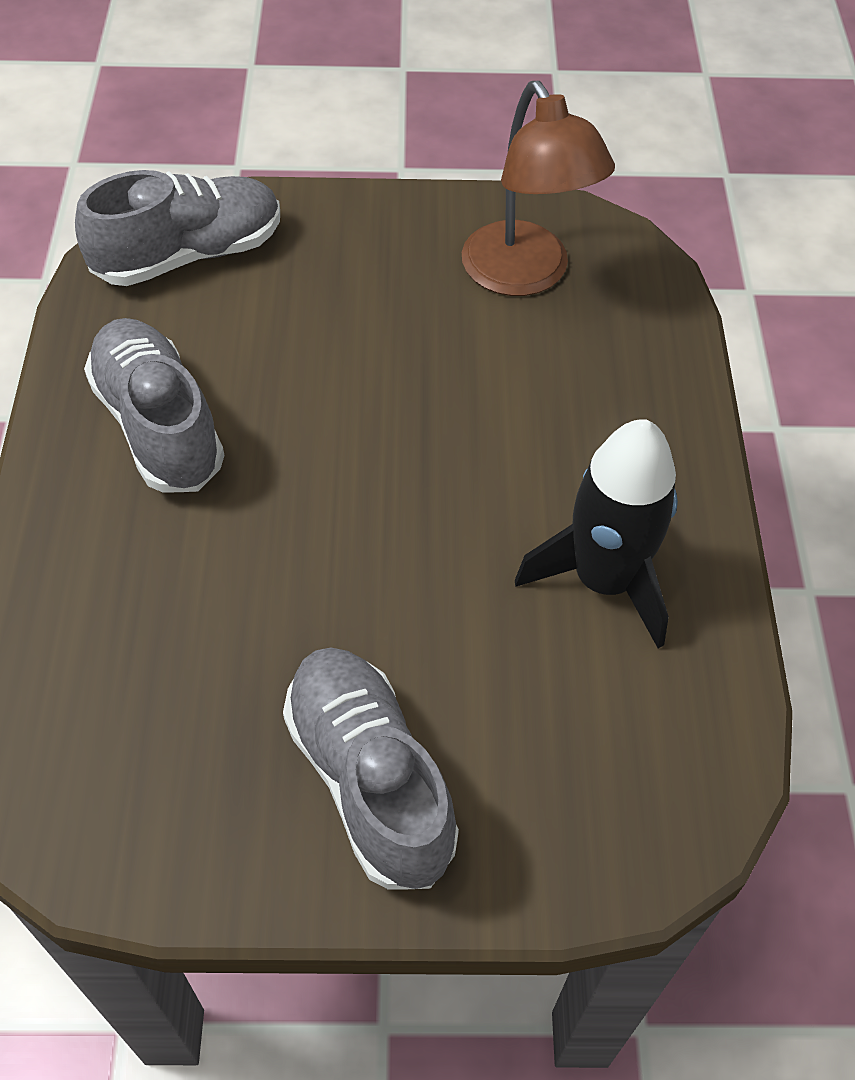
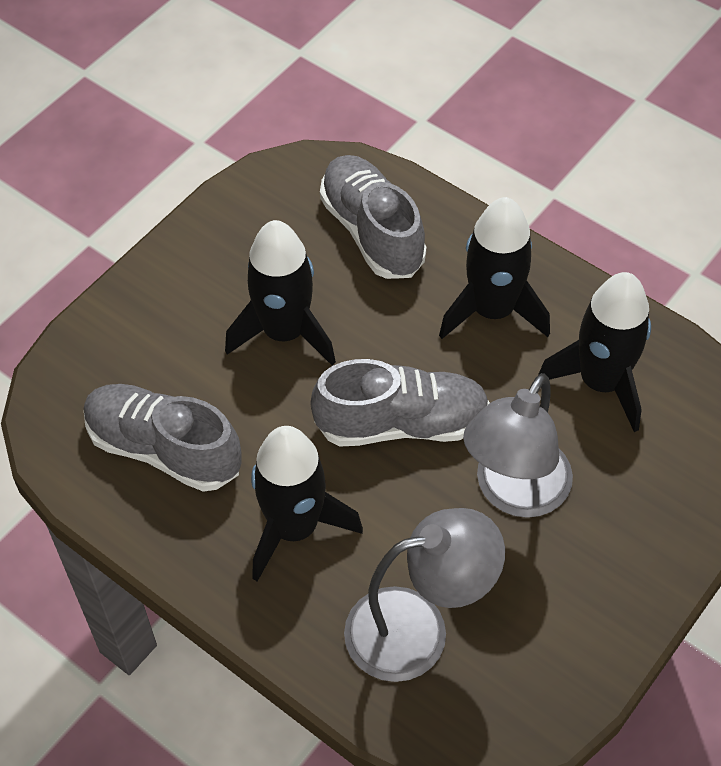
black rocket: [515,419,678,649] = 1 -> [225,220,336,366] [251,426,363,582] [439,197,550,339] [538,272,651,432] = 4
brown lamp: [462,81,615,296] = 1 -> none = 0
grey lamp: none = 0 -> [344,508,505,682] [463,373,573,518] = 2

